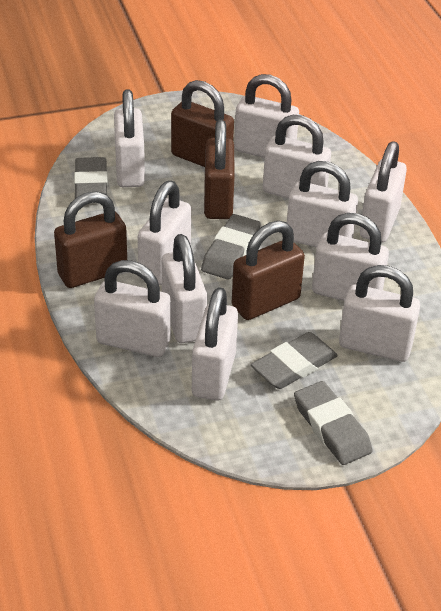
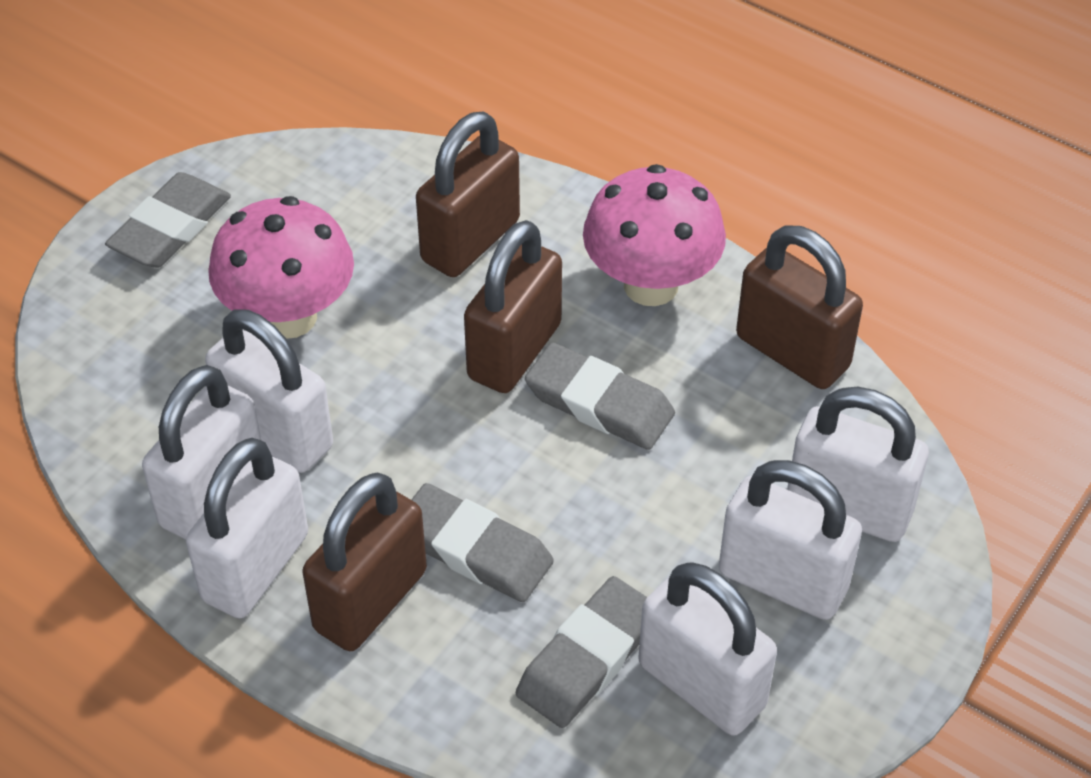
pink mushroom: none = 0 -> [208,196,354,339] [583,164,726,306] = 2
white padlock: [94,260,171,357] [114,90,145,187] [138,181,191,285] [162,234,207,343] [192,287,238,401] [234,74,299,158] [263,115,331,199] [287,161,358,248] [312,213,389,301] [339,265,420,362] [360,141,407,242] = 11 -> [142,365,261,540] [186,438,308,618] [205,309,333,473] [638,562,777,736] [719,460,862,620] [787,387,929,542] = 6

